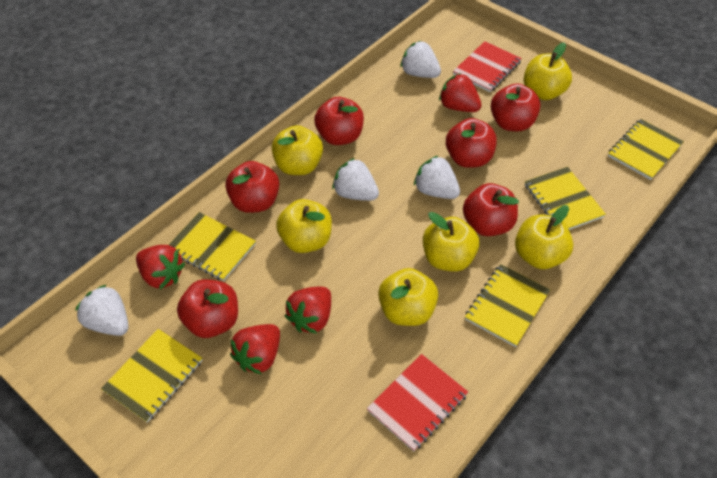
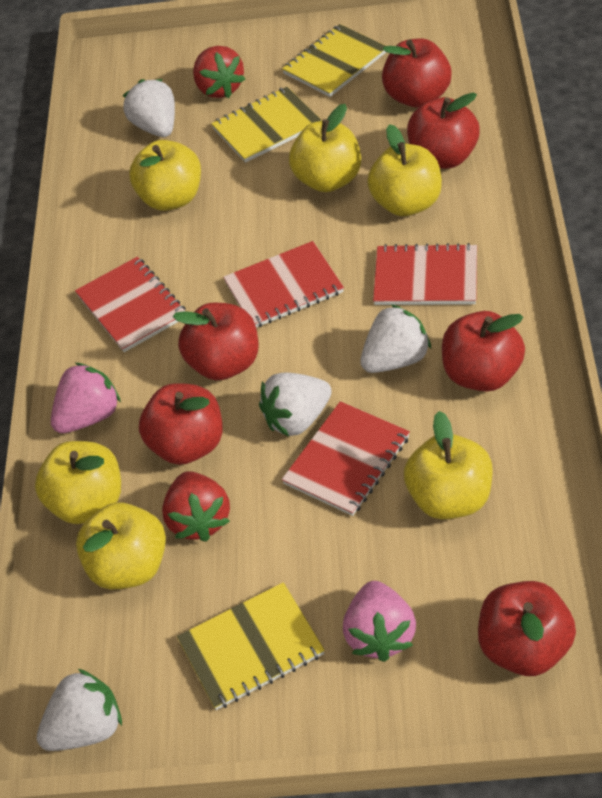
pink strawberry: none = 0 -> [51,363,121,433] [343,581,416,662] = 2
red notebook: [367,354,468,452] [453,41,522,92] = 2 -> [75,257,186,352] [223,241,344,328] [282,401,410,516] [373,243,477,305] = 4
red strawberry: [136,245,185,290] [230,324,280,374] [285,287,331,334] [439,73,482,112] = 4 -> [162,471,230,542] [193,46,245,98] = 2
yellow notebook: [101,329,203,423] [169,212,256,281] [465,264,551,347] [525,167,606,230] [608,119,684,180] = 5 -> [177,582,325,710] [211,87,322,163] [282,24,386,97] = 3

